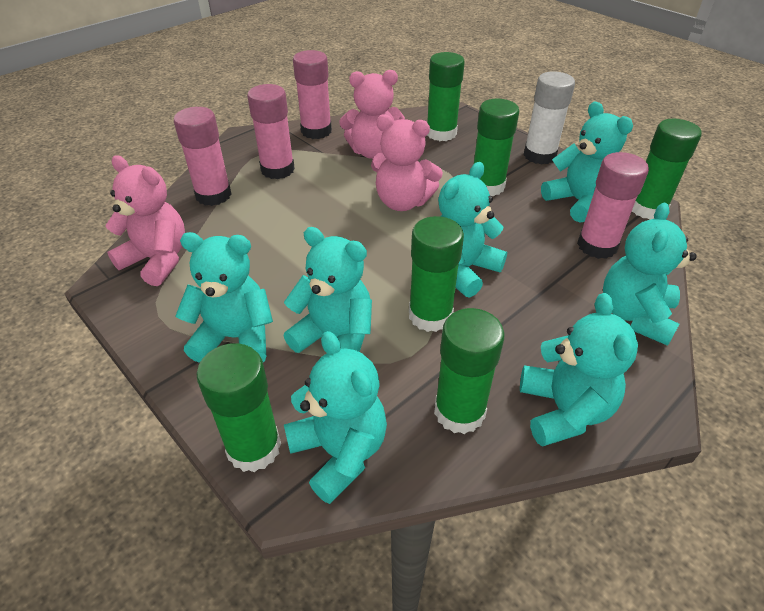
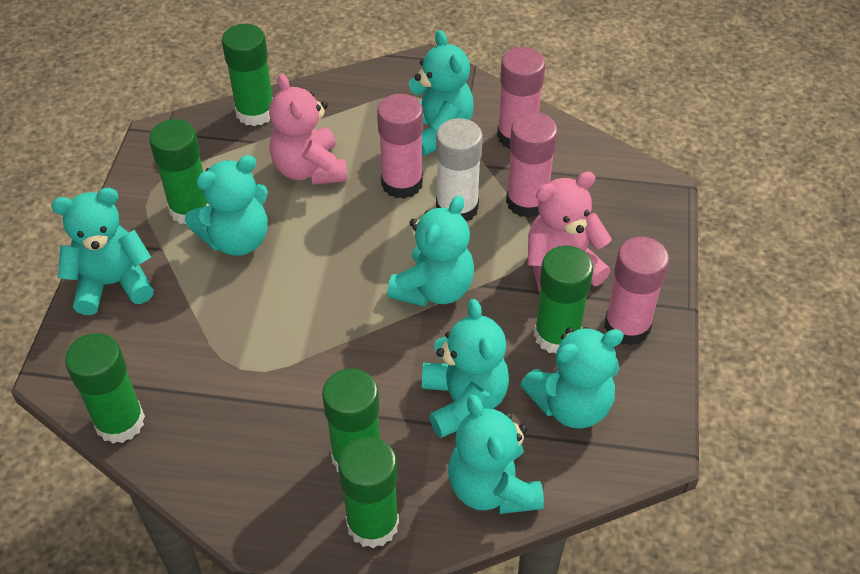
pink teddy bear: [105,155,185,286] [339,70,405,159] [371,115,443,211] = 3 -> [269,74,347,185] [528,171,612,294] = 2

